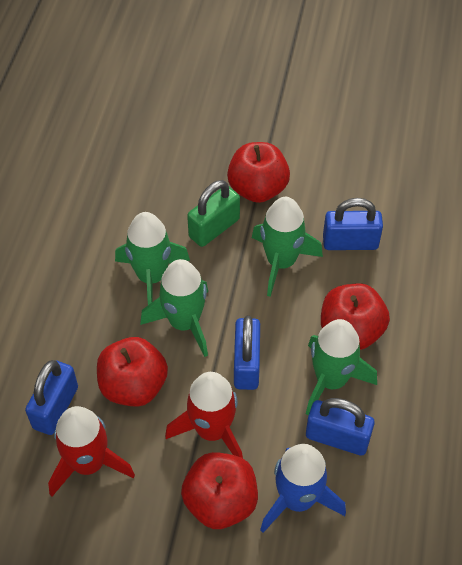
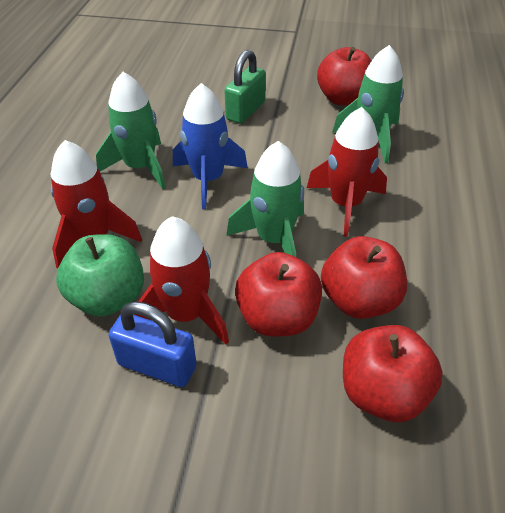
blue padlock: [25,360,78,435] [234,316,260,390] [306,398,375,456] [323,198,383,250] = 4 -> [108,301,197,387] = 1
green apple: none = 0 -> [56,234,144,316] = 1
green rocket: [115,212,190,305] [140,259,208,357] [252,197,323,297] [306,319,377,416] = 4 -> [96,72,166,189] [226,141,304,257] [332,45,404,164] = 3
red rocket: [48,406,135,496] [165,372,243,458] = 2 -> [51,140,142,269] [134,216,229,345] [307,107,387,237] = 3

